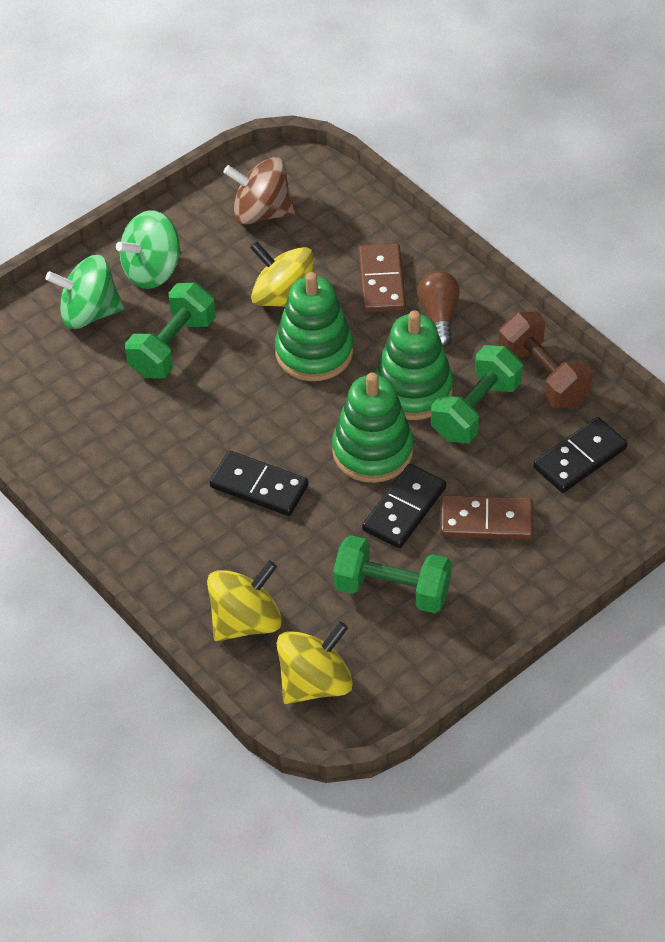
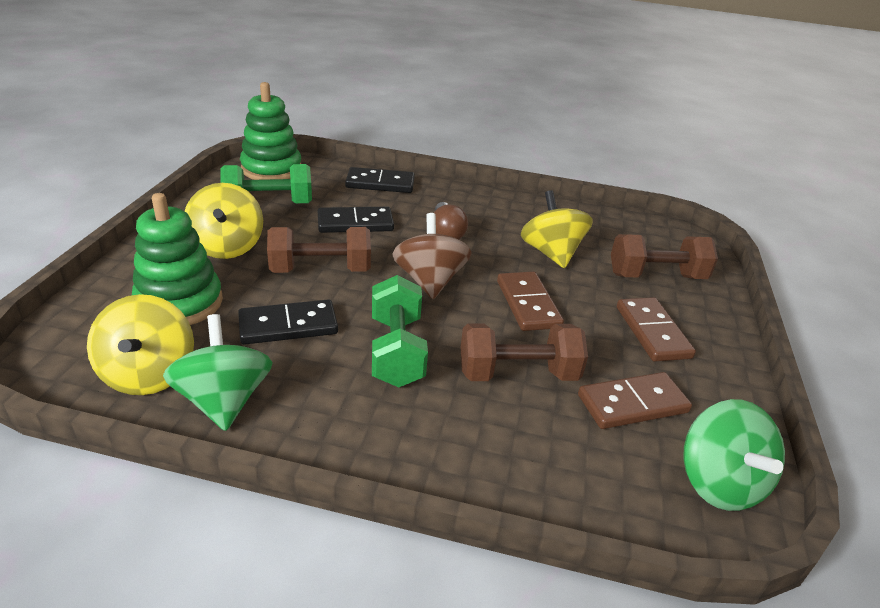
brown domino: [358,243,406,313] [440,495,533,540] = 2 -> [497,271,564,331] [578,372,692,429] [617,297,696,362] = 3
brown dumbbell: [498,312,593,408] = 1 -> [267,227,371,273] [461,323,588,381] [611,234,718,279] = 3
green dumbbell: [125,283,216,379] [333,535,452,613] [431,345,523,443] = 3 -> [220,164,312,204] [372,275,428,387] = 2
green stacking toy: [275,272,353,381] [332,372,414,483] [375,310,453,420] = 3 -> [132,193,223,325] [240,82,301,180] = 2

